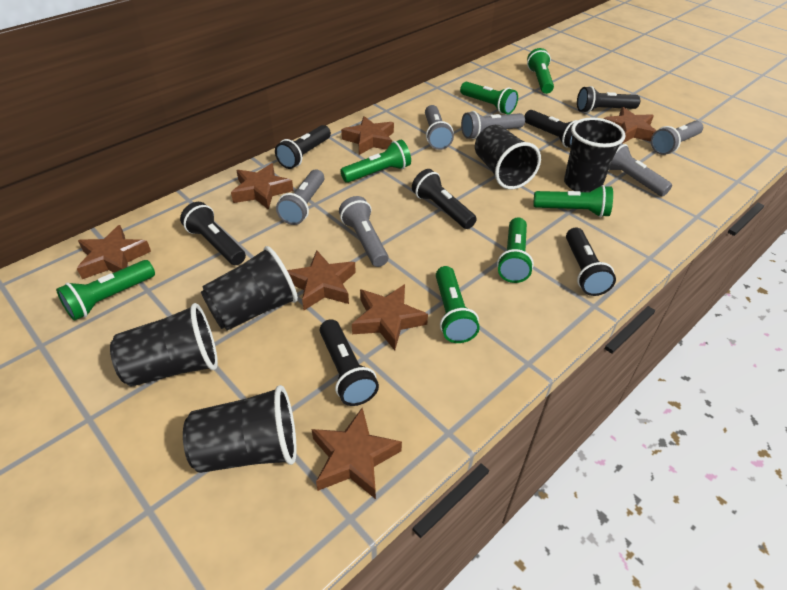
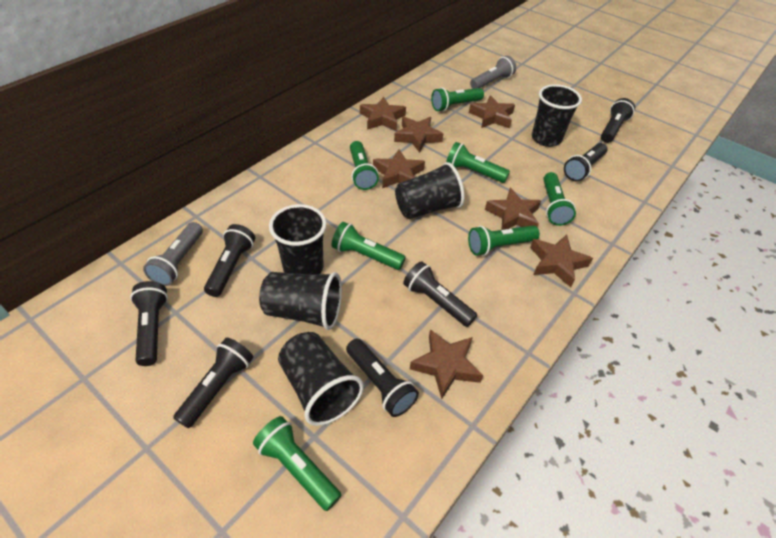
grey flashlight: [276,170,324,225] [339,196,388,267] [425,105,454,150] [461,111,525,139] [609,143,672,197] [651,121,703,155] = 6 -> [143,222,203,286] [470,56,516,89] = 2

